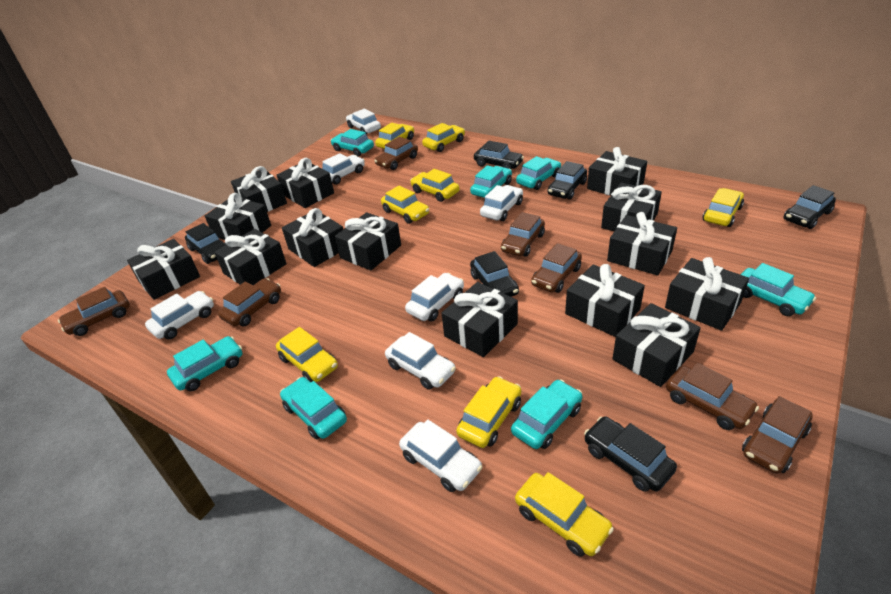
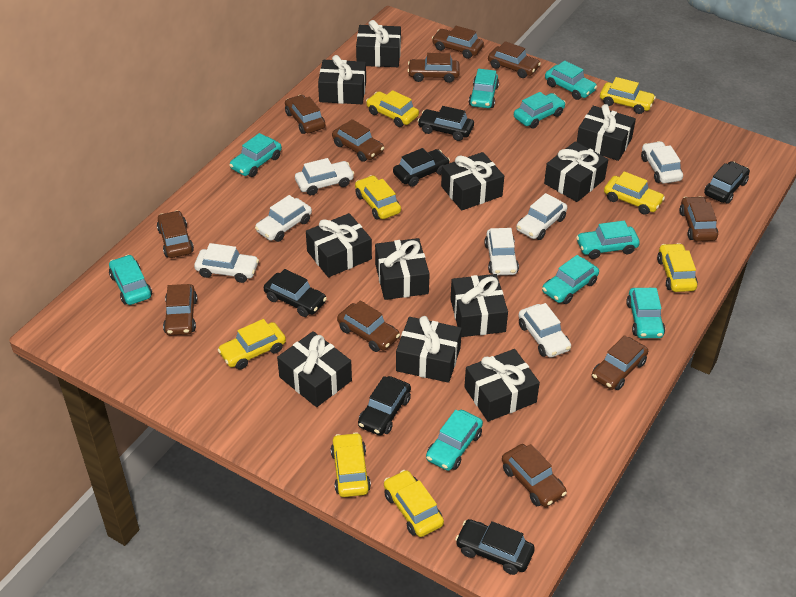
black gift: [127,239,200,300] [205,193,271,240] [214,229,287,285] [231,166,287,212] [277,158,334,208] [282,208,343,267] [335,212,401,271] [442,282,518,357] [565,264,645,337] [587,147,647,196] [601,183,662,231] [607,212,677,276] [612,303,701,387] [665,257,749,331] = 14 -> [277,331,352,407] [306,213,372,277] [318,55,366,104] [356,20,401,67] [375,238,430,300] [396,316,462,383] [441,152,504,211] [450,274,508,337] [464,349,540,422] [544,142,608,202] [577,104,636,161] = 11
brown car: [58,287,130,336] [218,278,281,326] [374,137,418,170] [501,212,545,257] [531,243,582,293] [666,363,759,430] [742,396,813,474] = 7 -> [157,210,194,258] [163,284,197,335] [285,95,325,134] [332,119,384,162] [337,300,400,352] [407,53,460,83] [432,26,484,59] [488,41,541,78] [502,444,567,507] [592,335,648,390] [679,196,718,242] = 11
turquoise car: [167,336,242,391] [280,377,347,440] [331,129,374,156] [470,165,512,198] [511,380,582,449] [516,156,561,190] [740,263,816,316] = 7 -> [109,255,152,305] [229,133,282,177] [426,410,483,471] [469,69,499,108] [514,92,566,128] [542,255,599,304] [545,60,597,100] [576,221,640,259] [626,288,665,338] = 9

